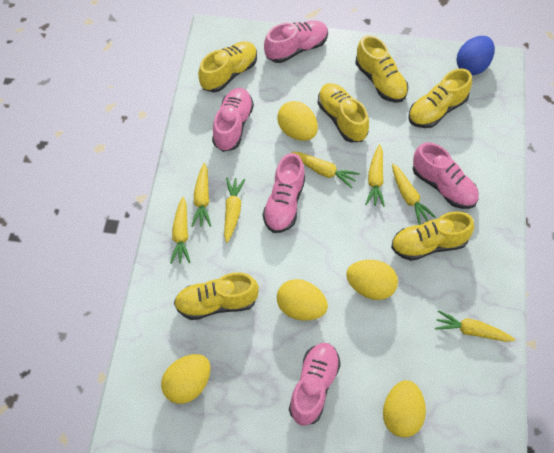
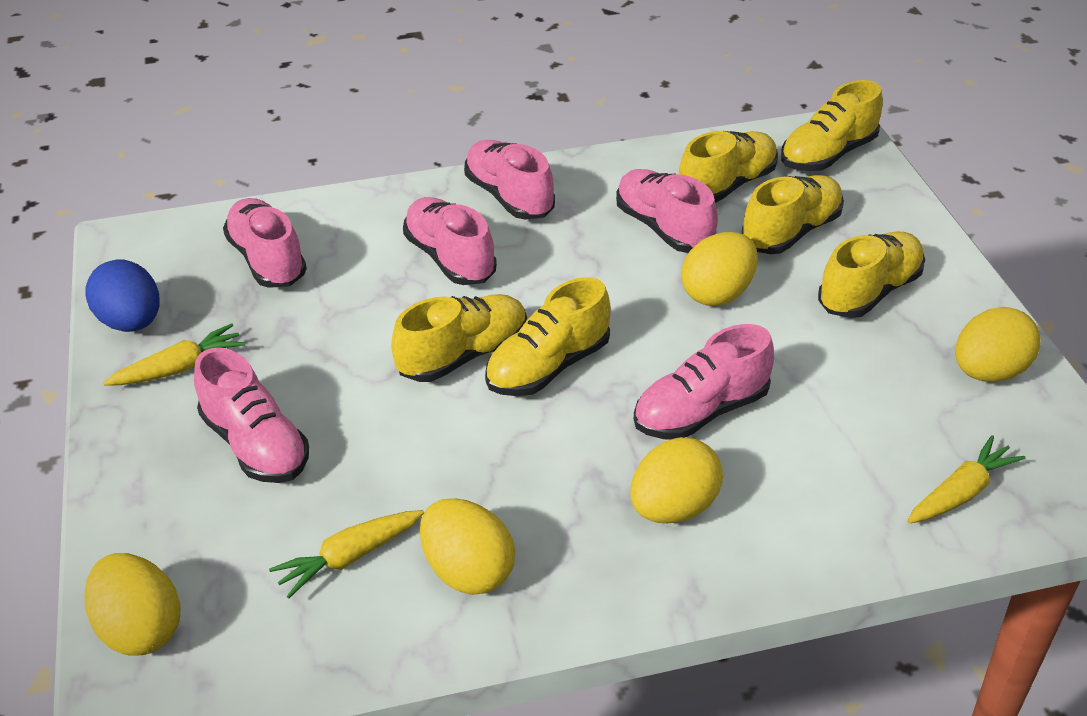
pink shoe: [212,88,254,152] [263,153,305,233] [264,20,328,63] [289,343,341,426] [413,142,479,209] = 5 -> [194,348,309,483] [223,198,307,288] [403,197,497,285] [464,140,555,220] [616,169,718,253] [634,324,774,439] = 6
yellow carrot: [170,197,190,264] [192,163,211,227] [224,177,245,243] [291,152,360,188] [365,144,385,207] [392,164,436,225] [435,310,516,342] = 7 -> [103,323,245,385] [269,510,424,599] [908,435,1025,524] = 3

